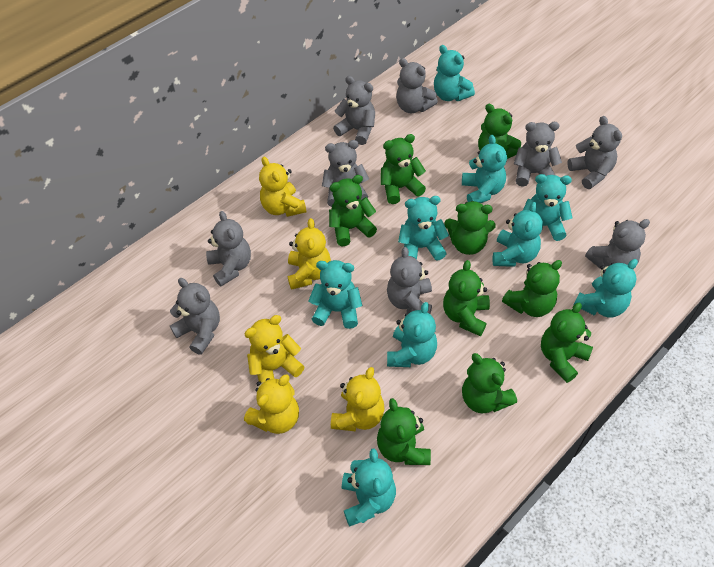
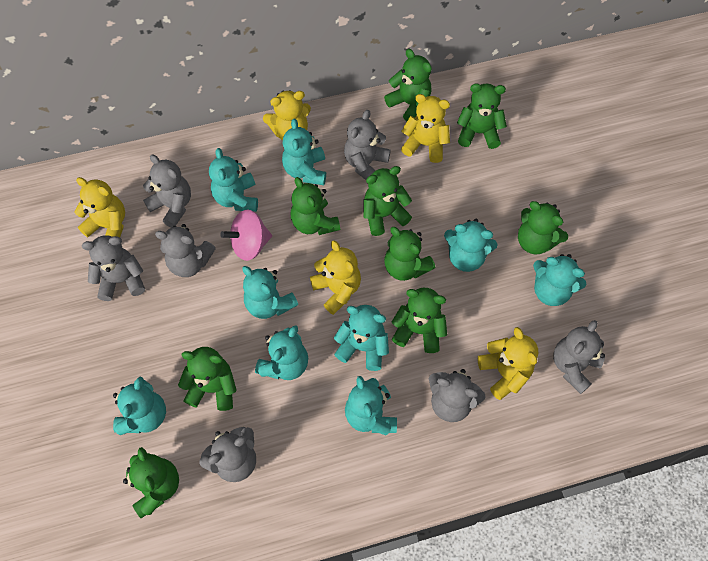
grey teddy bear: [170,278,220,355] [206,211,251,286] [322,140,369,207] [333,76,375,145] [387,247,432,314] [396,58,438,113] [514,122,562,187] [567,116,622,189] [585,219,650,268] = 9 -> [82,235,145,301] [143,155,191,228] [155,224,216,277] [199,427,256,482] [344,110,391,180] [429,369,486,422] [553,320,605,394] = 7
pink spinning top: none = 0 -> [220,209,272,261] = 1

